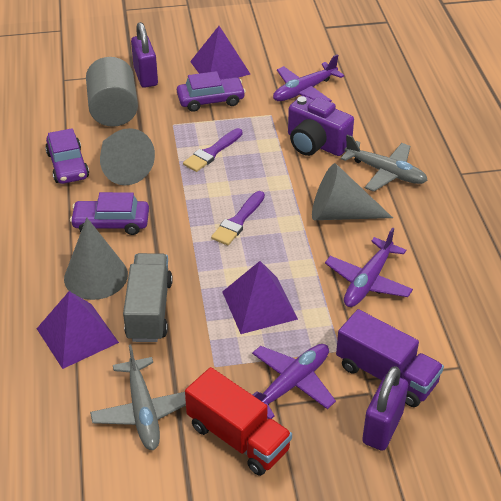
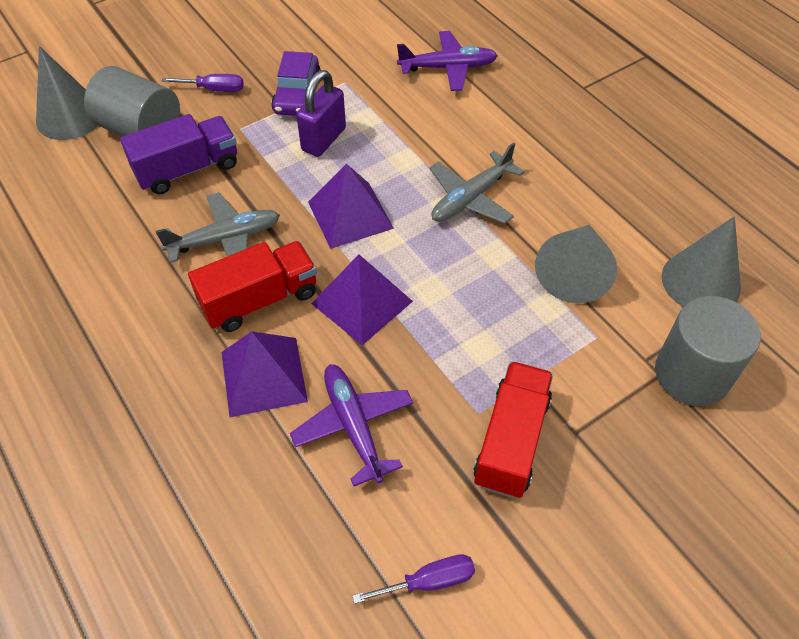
grey cylinder: [86,57,138,127] = 1 -> [84,66,180,137] [655,296,761,406] = 2
grey truck: [123,253,173,342] = 1 -> none = 0
purple brush: [183,128,243,172] [211,191,265,245] = 2 -> none = 0
purple camera: [288,96,354,156] = 1 -> none = 0
purple car: [45,128,89,184] [70,192,149,235] [177,71,246,112] = 3 -> [271,51,321,116] = 1
purple padlock: [131,22,158,88] [362,366,408,451] = 2 -> [296,70,346,157] = 1
purple plane: [252,344,336,419] [273,54,344,102] [325,227,413,307] = 3 -> [290,364,413,486] [397,31,498,91] = 2
purple screwdriver: none = 0 -> [162,74,244,92] [352,554,475,604] = 2
red truck: [185,367,292,476] = 1 -> [188,241,317,332] [473,361,553,498] = 2

